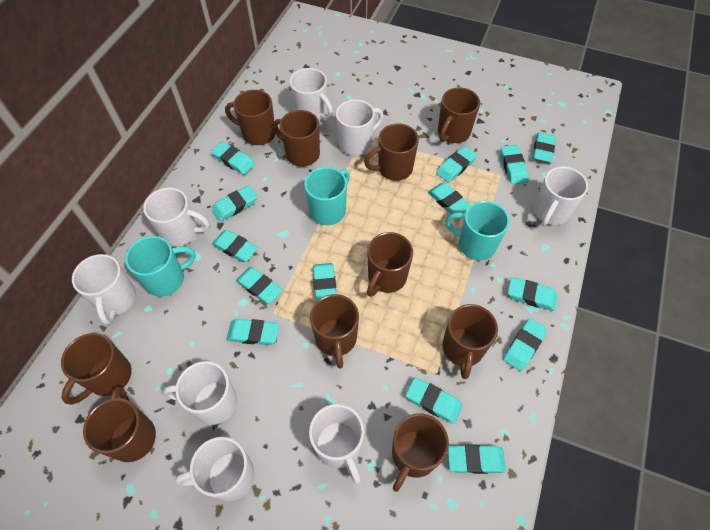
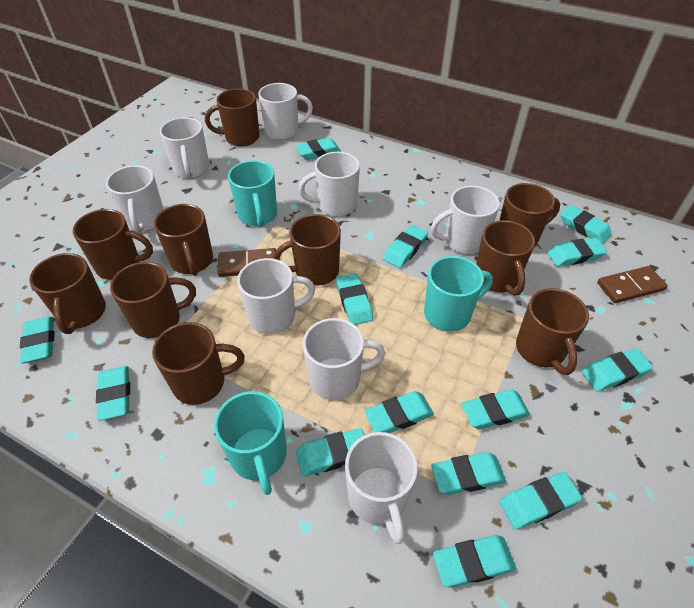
brown domino: none = 0 -> [217,248,276,277] [597,266,668,303] = 2

